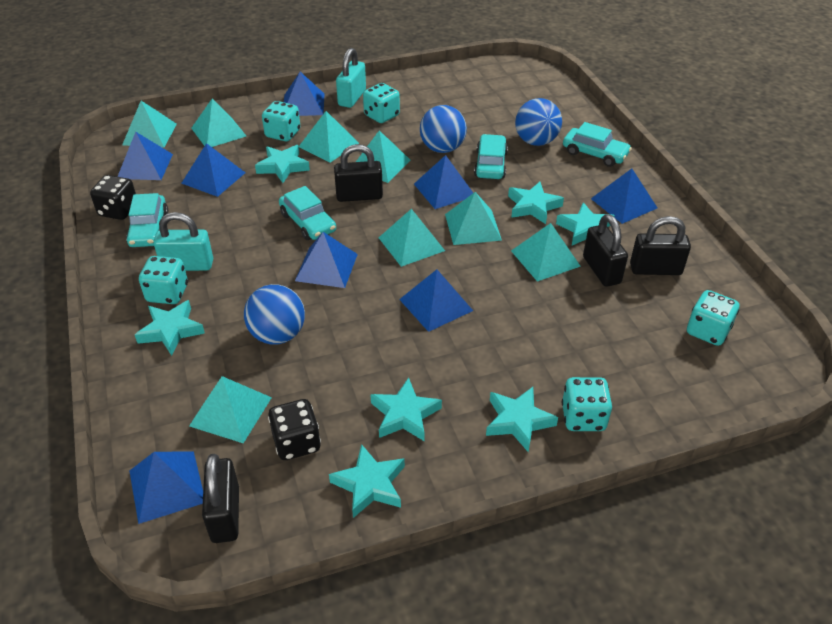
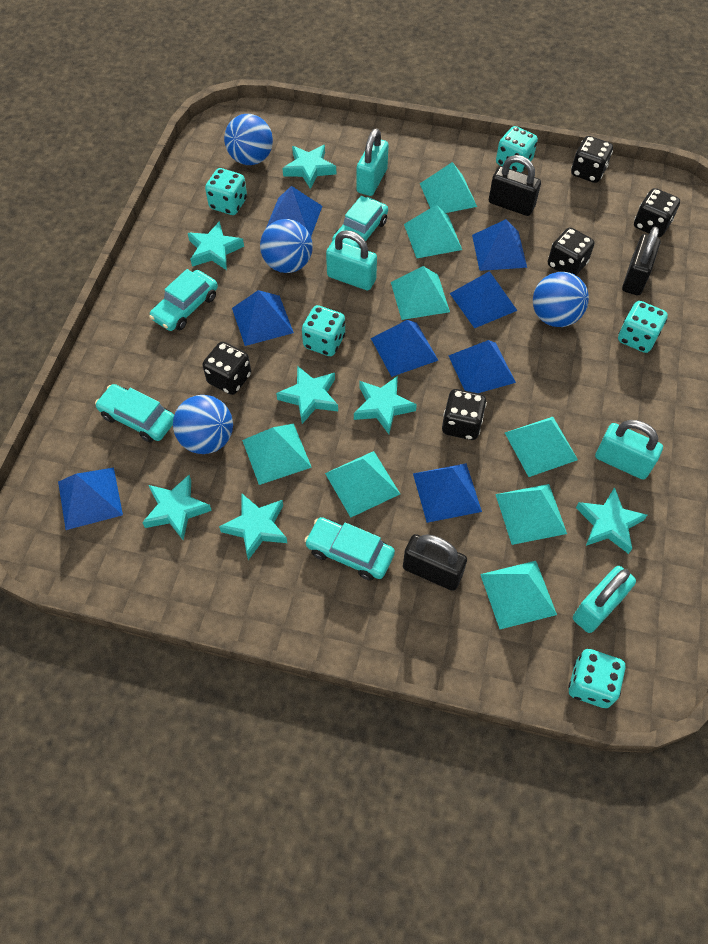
black dice: [90,175,136,220] [268,399,321,460] = 2 -> [202,342,251,395] [442,389,487,440] [548,227,595,275] [571,136,613,183] [634,188,680,237] = 5
black padlock: [202,454,239,543] [334,144,383,202] [583,214,628,287] [630,216,691,275] = 4 -> [403,534,467,591] [489,155,541,216] [622,227,660,295] = 3
blue ball: [244,284,305,344] [420,105,467,153] [515,98,562,146] = 3 -> [173,395,233,454] [224,114,273,165] [260,219,313,273] [533,272,589,327] = 4
turquoise padlock: [153,212,213,271] [336,48,366,108] = 2 -> [326,230,377,290] [357,128,389,196] [573,566,636,633] [595,420,663,480] = 4

